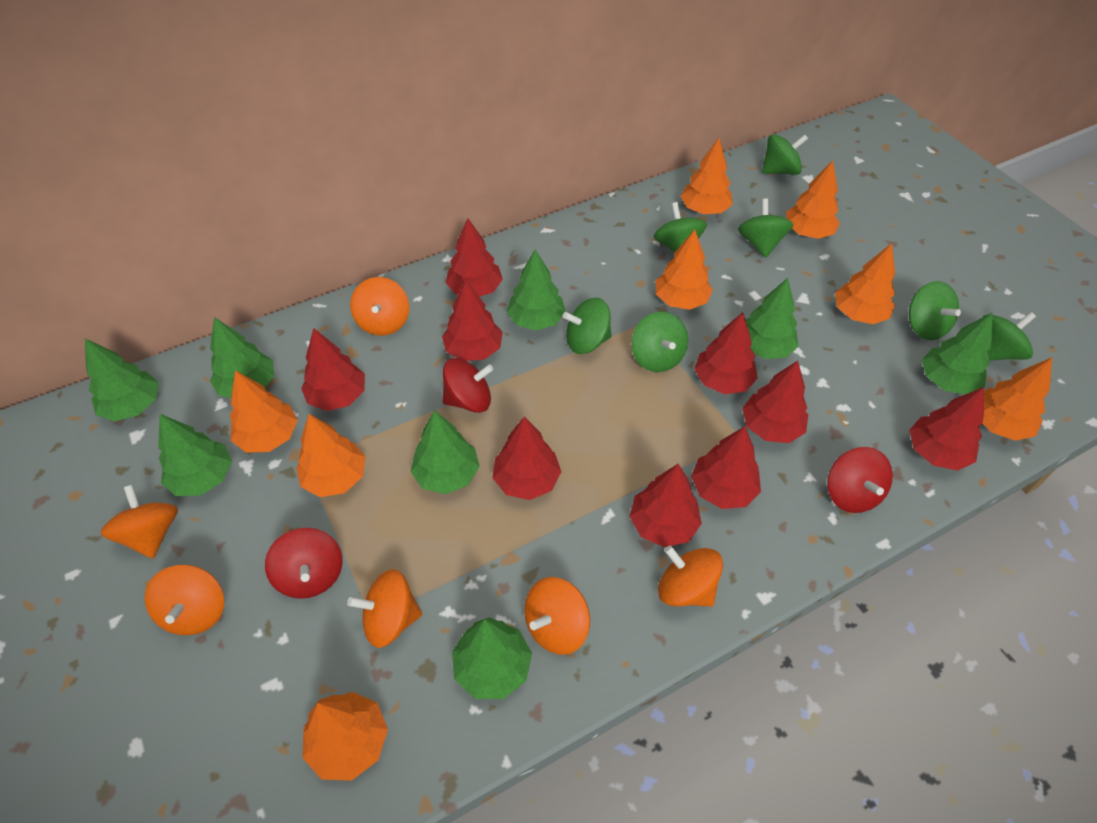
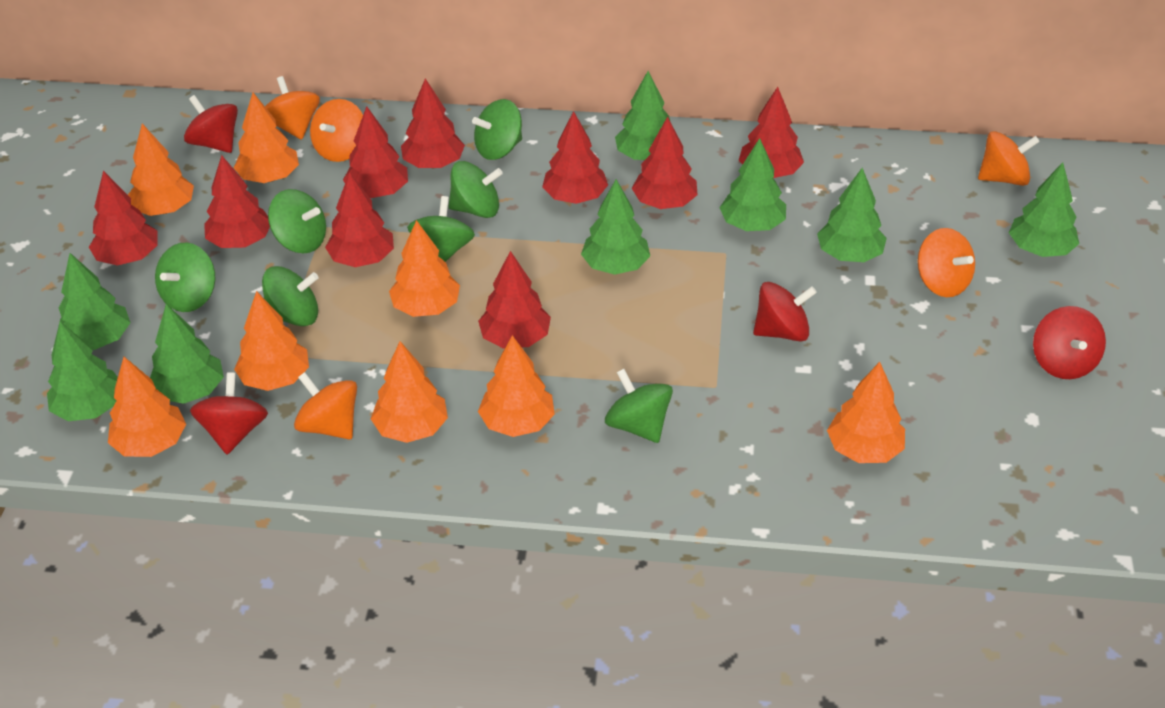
orange spinning top: [100,485,178,558] [145,565,224,635] [347,569,422,648] [350,277,409,336] [524,577,590,655] [658,546,723,607] = 6 -> [265,76,320,140] [294,372,357,439] [310,99,363,162] [918,228,975,297] [978,131,1040,186] = 5
red spinning top: [265,528,342,599] [443,358,493,413] [827,447,893,513] = 3 -> [184,95,238,153] [190,372,268,454] [753,282,817,341] [1033,306,1106,379] = 4

